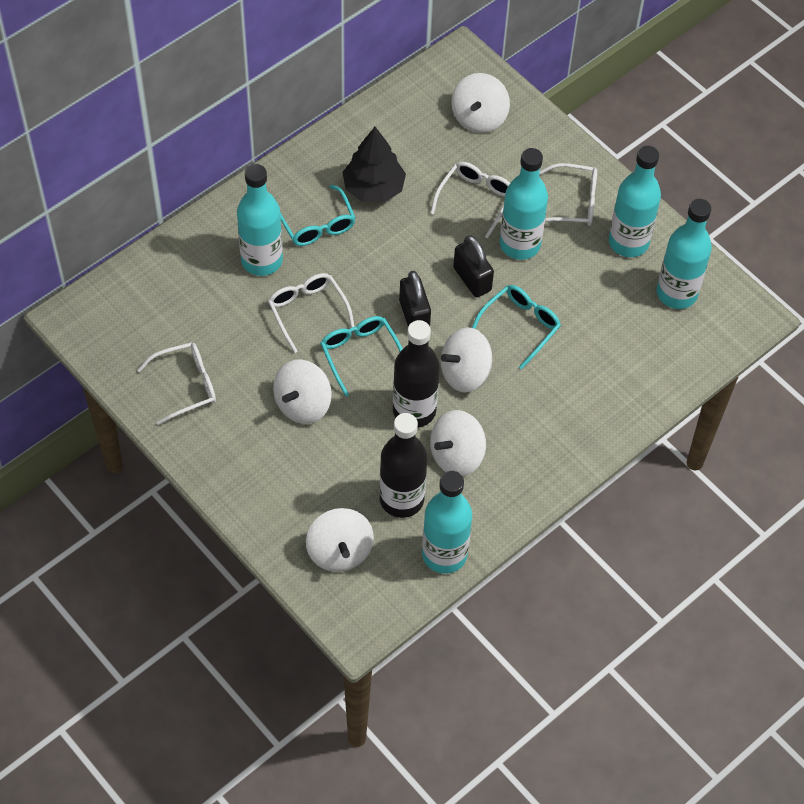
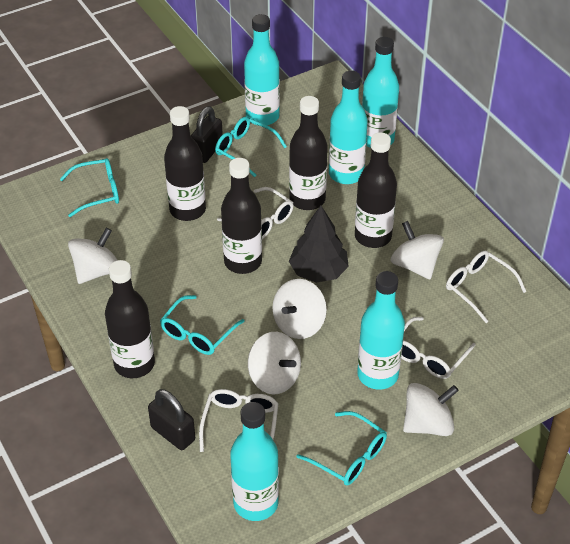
black bottle: [379,413,427,518] [393,320,440,428] = 2 -> [105,260,155,378] [164,106,206,221] [221,158,262,274] [289,96,328,210] [355,132,397,248] = 5
turquoise glasses: [280,185,356,246] [320,316,403,397] [472,285,561,370] = 3 -> [60,158,119,217] [160,295,245,355] [215,117,287,177] [297,411,387,485] = 4

